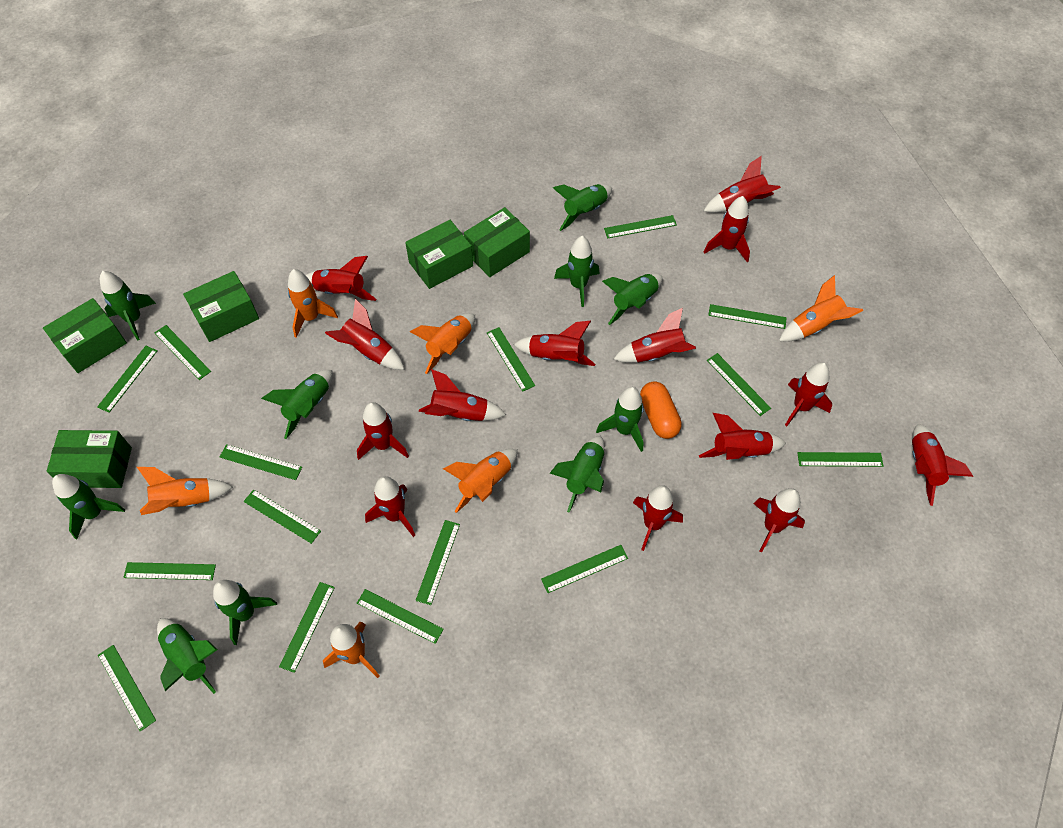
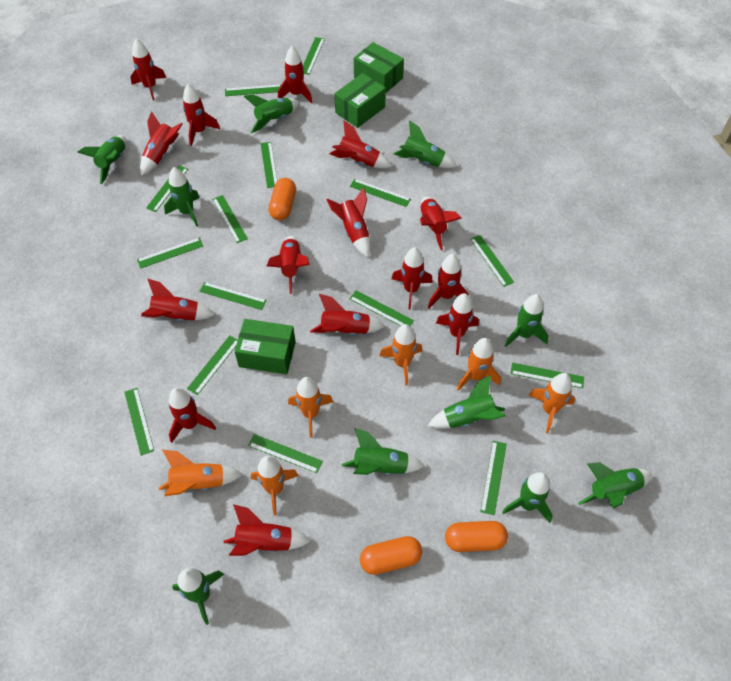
green box: [43,298,127,373] [47,430,132,488] [183,271,259,342] [405,220,473,289] [464,207,530,277] = 5 -> [234,319,296,374] [334,73,386,128] [354,42,404,93] = 3
orange capsule: [640,381,682,439] = 1 -> [268,178,296,220] [360,536,422,575] [445,521,508,552] = 3
red rocket: [305,256,376,301] [325,299,405,370] [357,402,409,460] [365,476,415,537] [419,369,506,421] [514,321,595,366] [614,308,696,363] [633,485,683,551] [699,413,786,460] [704,156,781,213] [704,196,750,262] [753,488,805,552] [785,362,832,426] [912,424,973,506] = 14 -> [130,39,166,101] [140,111,182,176] [141,278,216,321] [169,388,216,443] [183,84,220,146] [224,504,311,556] [267,236,310,294] [278,46,312,103] [310,294,385,335] [326,187,370,257] [329,121,392,168] [392,247,433,310] [420,197,462,250] [428,254,469,309] [436,293,479,355] = 15

